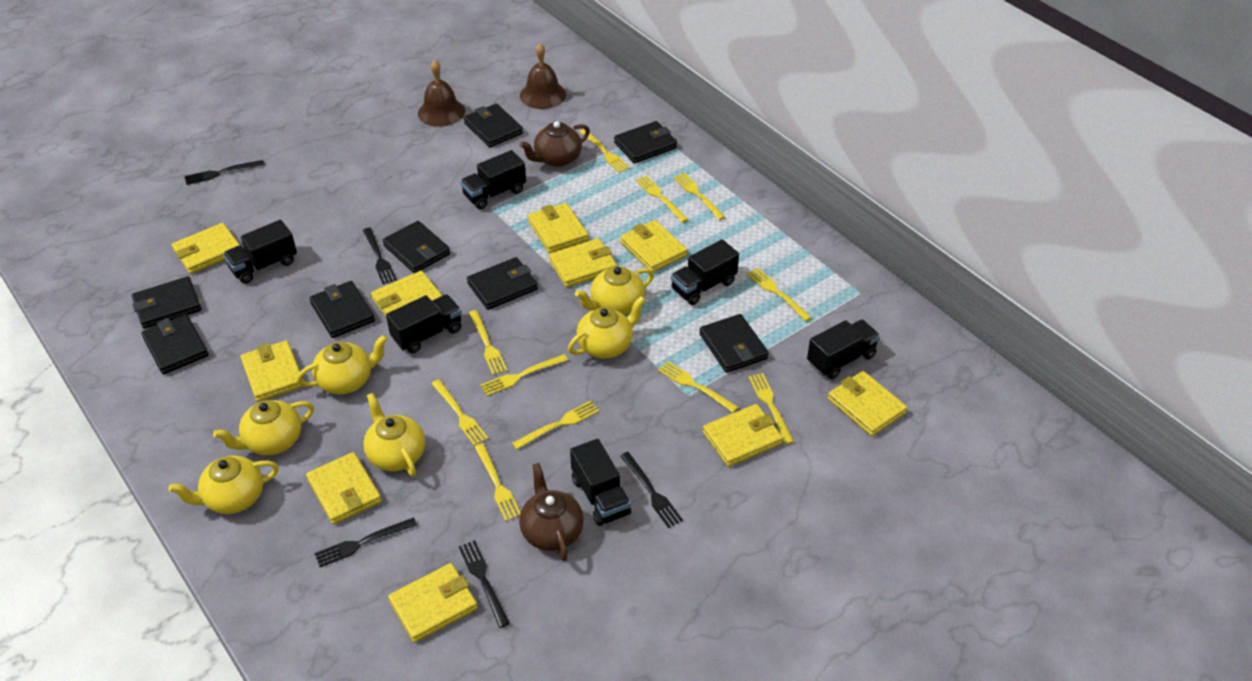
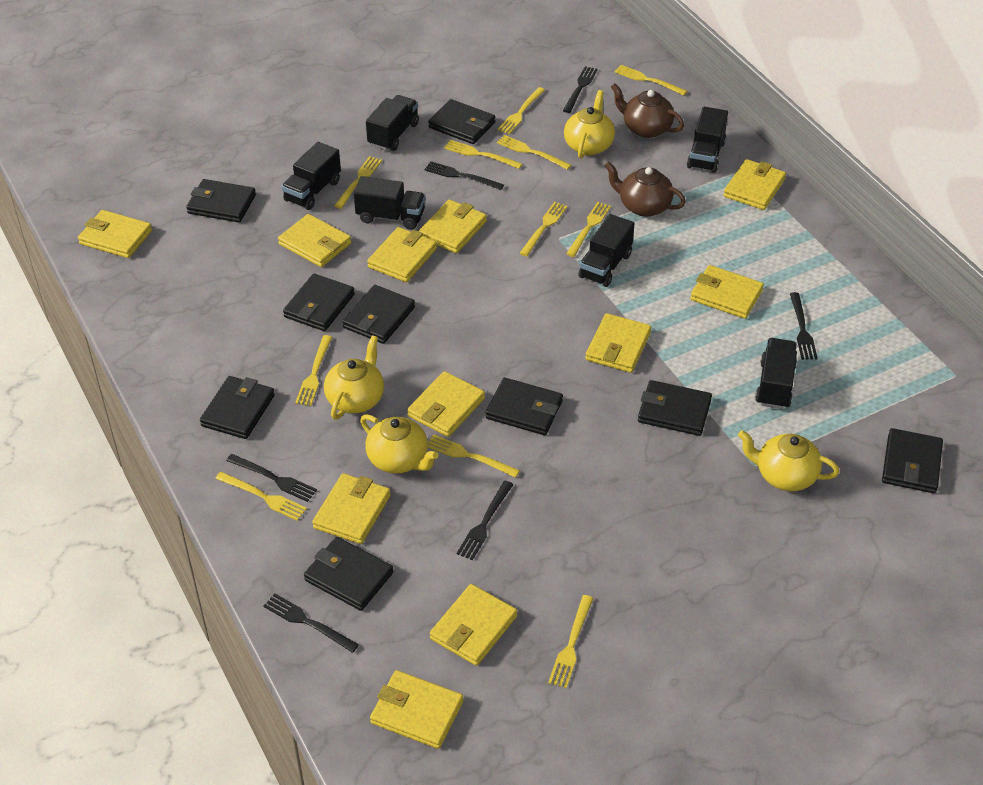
black fork: [185,160,265,185] [314,517,417,567] [363,228,397,284] [459,540,510,628] [620,452,683,528] = 5 -> [226,454,317,502] [263,593,359,653] [424,161,504,190] [457,481,514,560] [563,66,598,113] [790,292,818,360] = 6
black wallet: [132,276,202,329] [141,314,209,374] [309,281,375,338] [383,221,450,273] [464,103,523,147] [467,257,538,310] [614,121,677,163] [699,314,769,373] = 8 -> [186,179,256,223] [200,376,275,439] [283,274,355,331] [304,537,393,611] [343,285,415,344] [428,99,495,144] [486,378,563,435] [638,380,712,436] [882,428,943,493] = 9
brown bell: [418,60,465,127] [520,43,566,109] = 2 -> none = 0
yellow teapot: [169,455,279,514] [213,400,314,455] [297,335,388,395] [363,393,425,476] [568,296,645,359] [575,266,654,315] = 6 -> [324,335,384,420] [360,414,439,474] [564,90,615,159] [738,430,839,491] = 4
yellow wallet: [172,223,240,274] [241,340,304,402] [306,452,382,525] [371,271,442,316] [388,563,478,643] [528,203,589,253] [549,238,617,287] [620,220,687,272] [703,404,783,467] [828,371,907,436] = 10 -> [78,210,152,258] [278,214,351,267] [312,473,391,544] [367,227,437,282] [370,670,463,749] [407,371,485,437] [419,200,487,253] [430,584,517,666] [585,313,651,373] [690,265,764,319] [724,159,786,210] = 11

